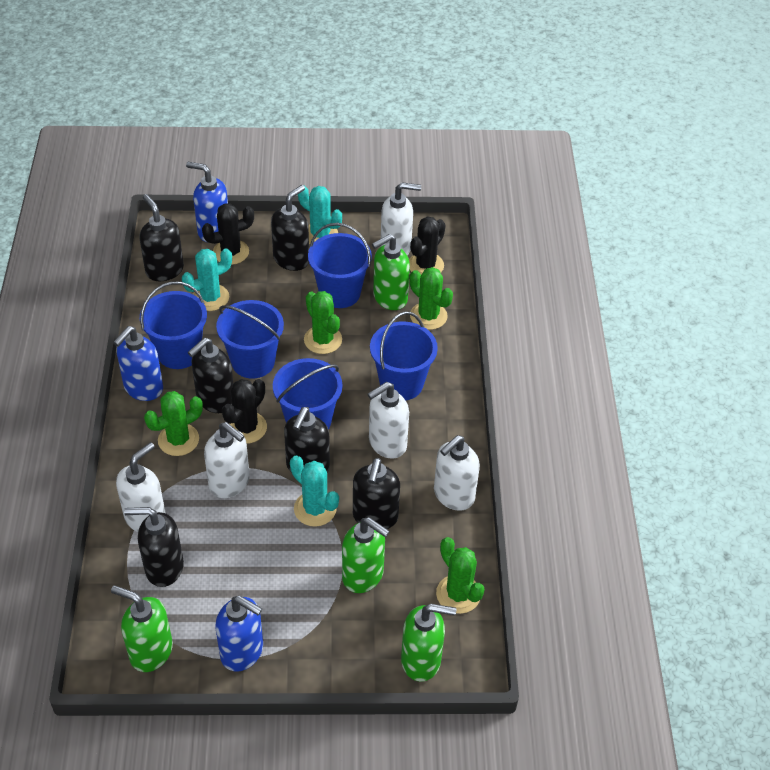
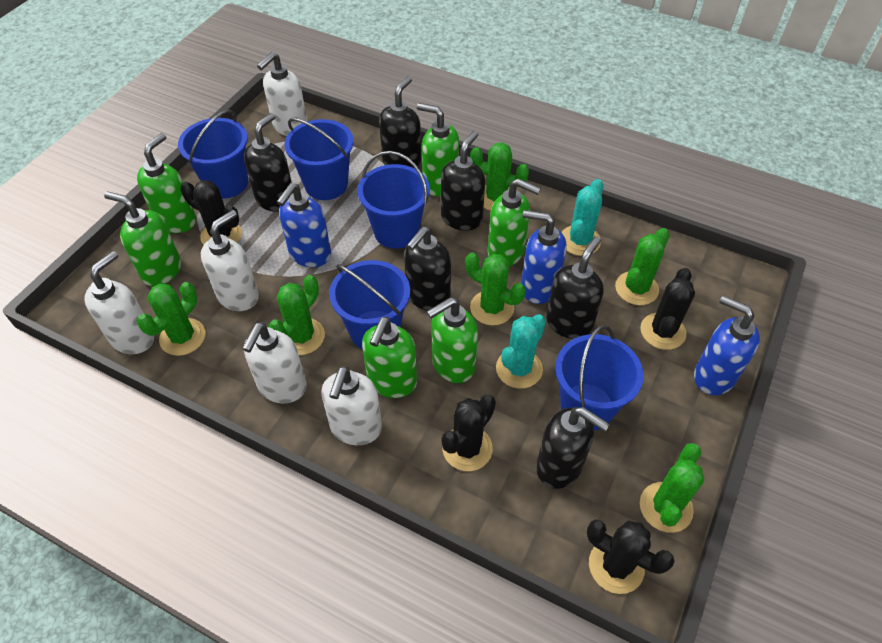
black cactus: [202,203,254,265] [222,379,267,444] [409,216,446,274] = 3 -> [181,180,242,245] [442,395,496,471] [587,519,675,594] [640,268,695,350] = 4
green cactus: [144,391,203,456] [304,291,342,354] [409,267,453,330] [436,537,485,614] = 4 -> [137,282,206,356] [268,275,325,355] [465,252,526,325] [470,142,529,211] [615,228,670,305] [640,443,704,533] = 6
green soap dispenser: [111,585,173,672] [342,517,390,593] [372,234,410,310] [401,604,456,682] = 4 -> [104,191,181,286] [137,133,196,233] [362,317,417,398] [417,103,459,196] [427,297,478,383] [488,178,541,266] = 6
turquoise cactus: [182,249,232,311] [290,455,339,527] [298,186,342,244] = 3 -> [496,314,546,389] [561,179,604,256] = 2

